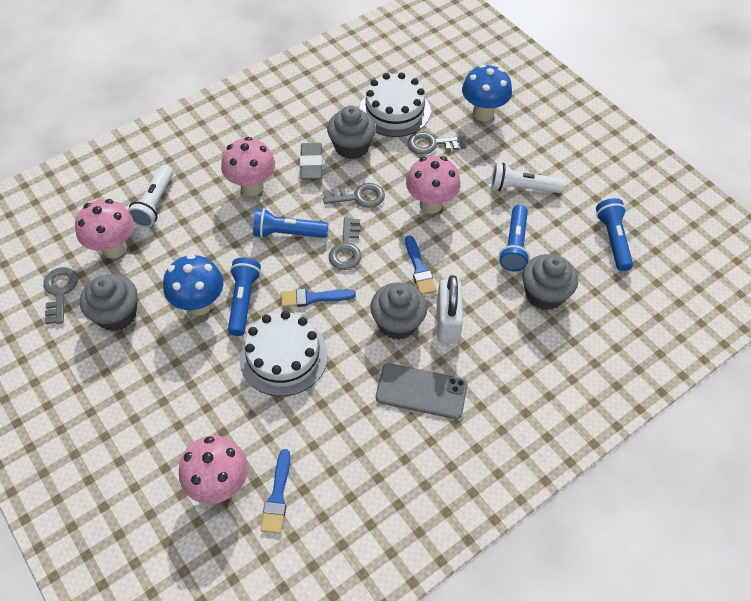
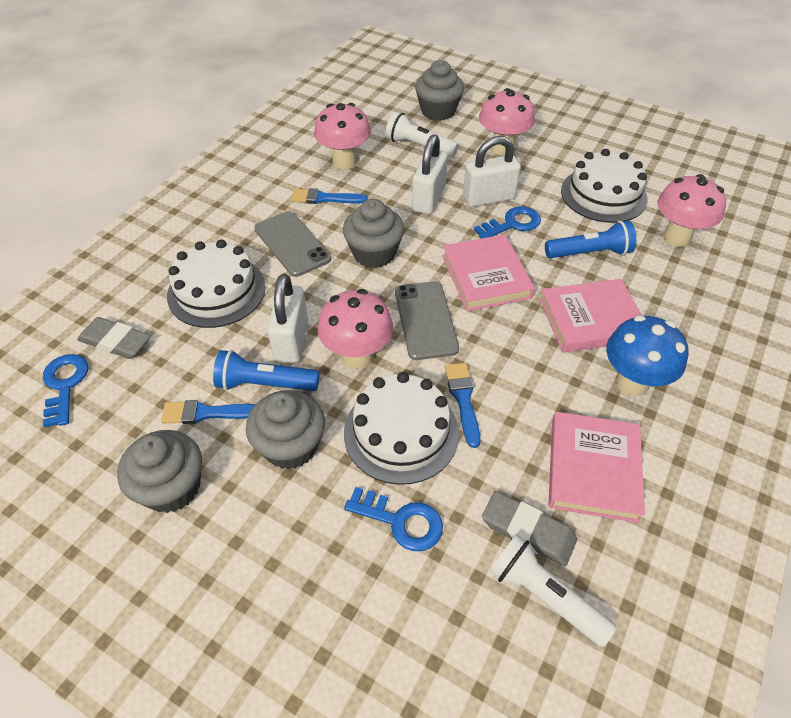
blue flashlight: [228,257,261,336] [253,208,328,238] [499,205,530,271] [596,198,633,271] = 4 -> [213,350,319,391] [545,221,636,258] = 2
blue key: none = 0 -> [43,354,88,427] [344,487,443,551] [474,206,541,238] = 3
blue mushroom: [163,254,223,316] [462,64,512,121] = 2 -> [606,315,689,396] = 1
grey eraser: [300,143,322,180] = 1 -> [77,317,151,359] [482,491,577,566] = 2
grey key: [43,267,78,324] [323,183,385,208] [329,217,362,270] [408,132,466,155] = 4 -> none = 0
grey phone: [376,363,468,419] = 1 -> [254,211,331,277] [395,281,459,360] = 2
pink book: none = 0 -> [442,234,535,311] [540,279,642,353] [548,412,645,523] = 3
white cake: [239,311,328,396] [359,72,431,137] = 2 -> [167,239,266,328] [344,372,459,485] [561,149,648,223] = 3
white padlock: [437,275,463,344] = 1 -> [267,274,308,364] [412,134,448,214] [463,136,521,207] = 3

